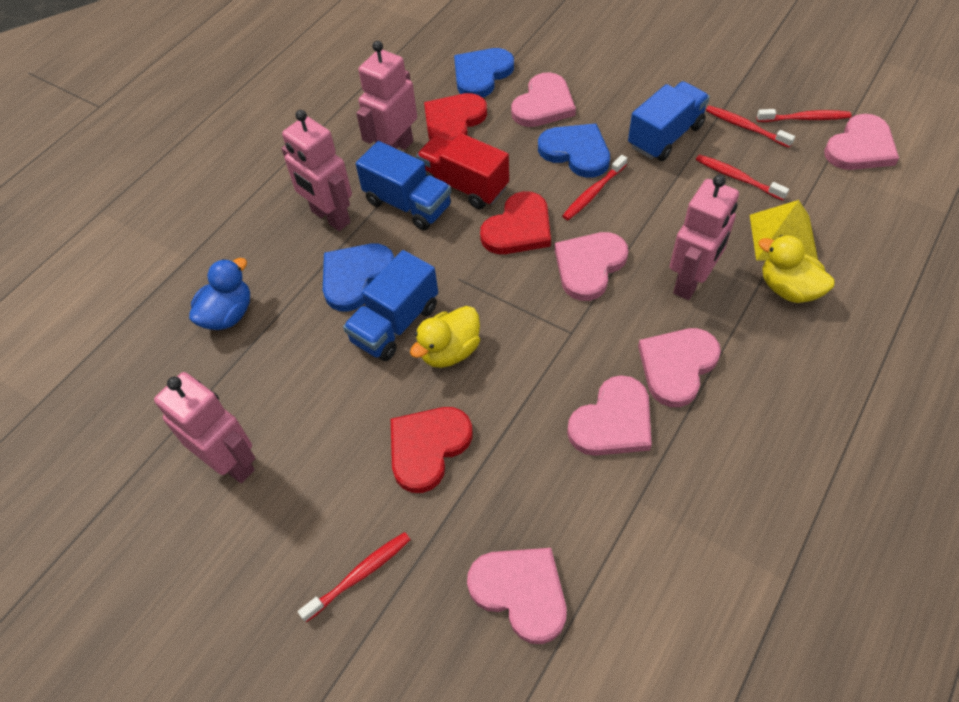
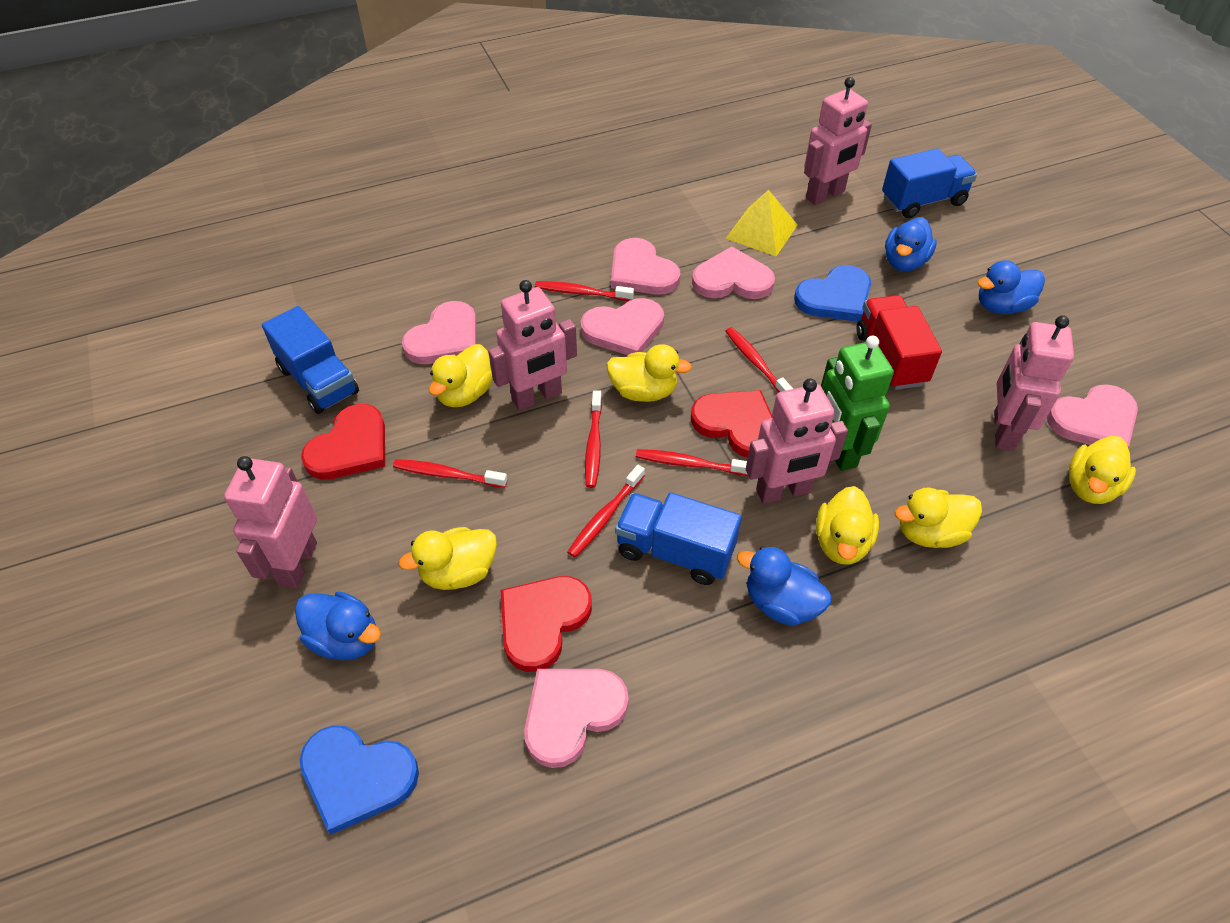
blue duck: [189,258,250,330] = 1 -> [295,592,381,660] [737,546,832,626] [885,217,937,271] [977,260,1045,314] = 4
blue heart: [323,244,394,312] [454,48,514,98] [538,124,610,178] = 3 -> [300,725,419,835] [794,265,871,322] = 2
green robot: none = 0 -> [821,336,894,471] = 1
pink robot: [154,372,255,483] [282,110,352,231] [356,41,417,150] [670,175,739,300] = 4 -> [224,456,317,589] [488,280,577,411] [746,378,848,504] [804,77,872,205] [994,315,1074,451] = 5
red toothbrush: [298,532,411,622] [562,155,627,220] [696,154,789,201] [706,106,795,148] [757,109,851,122] = 5 -> [393,459,507,488] [535,281,634,301] [567,465,645,558] [585,390,602,488] [636,449,748,476] [726,327,793,393] = 6
yellow duck: [410,306,480,368] [758,235,835,303] = 2 -> [399,527,497,590] [429,344,493,407] [606,344,692,402] [816,486,879,565] [895,487,982,548] [1069,436,1136,504] = 6

